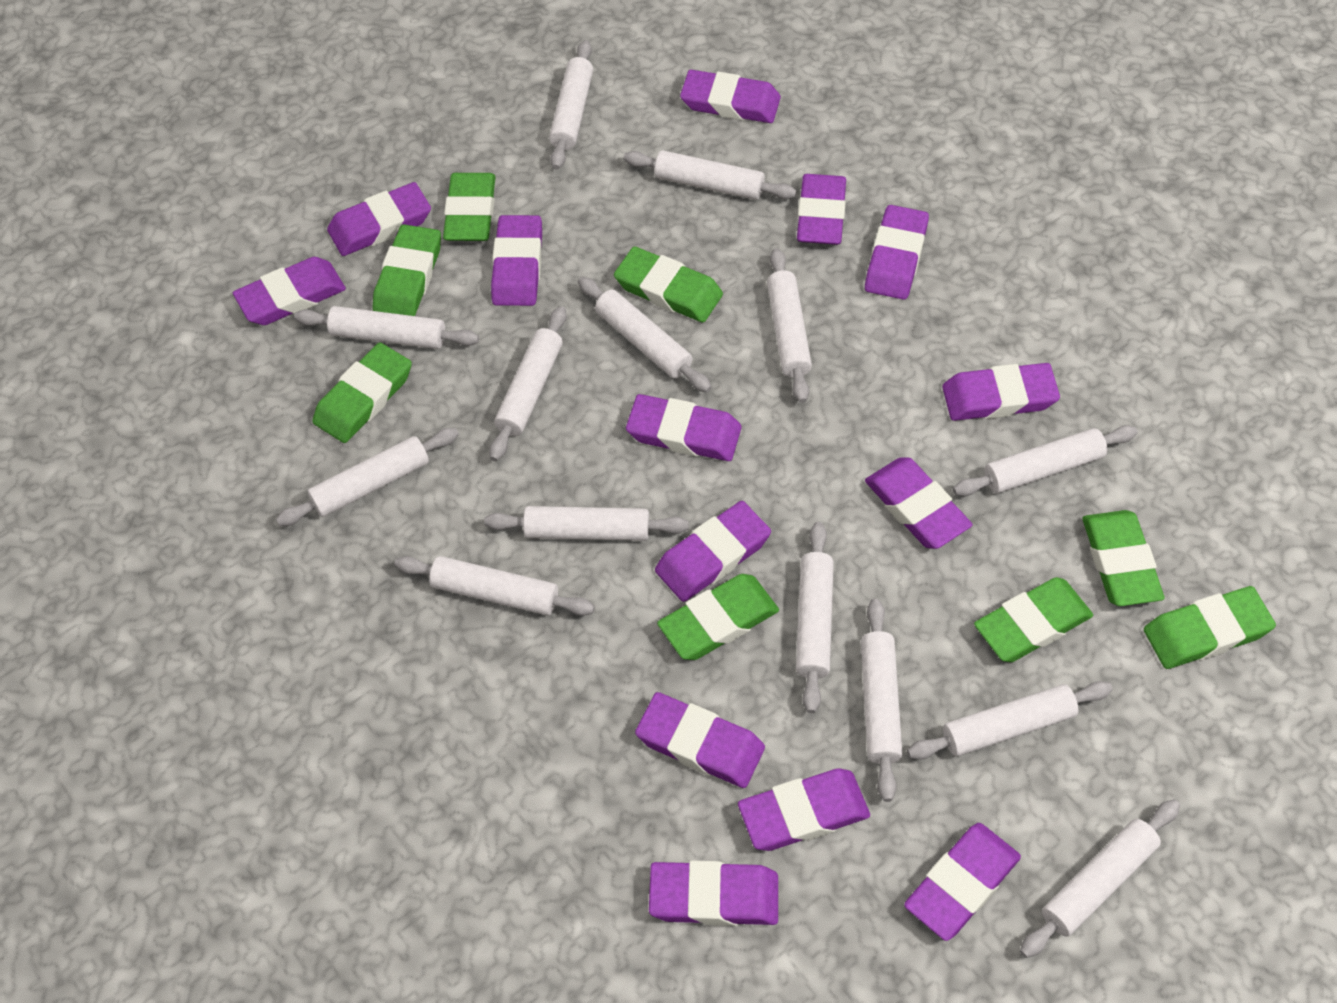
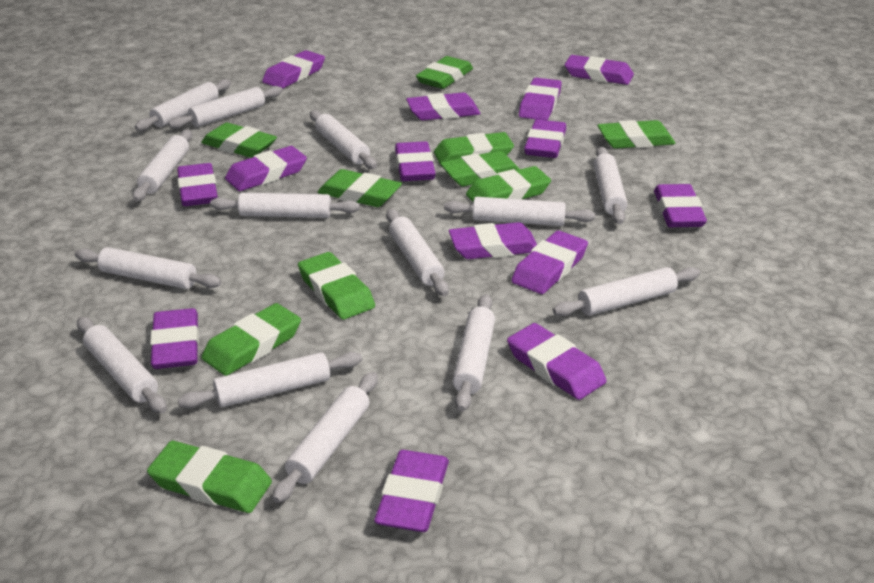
green eraser: [312,342,412,443] [373,224,441,316] [443,173,495,241] [614,246,723,323] [657,574,779,660] [974,577,1093,662] [1082,510,1165,606] [1144,586,1276,669] = 8 -> [147,441,272,513] [201,122,277,158] [201,303,301,376] [298,252,375,319] [318,169,402,207] [416,56,473,89] [434,132,514,163] [440,151,520,186] [466,166,551,202] [598,120,675,149] = 10

